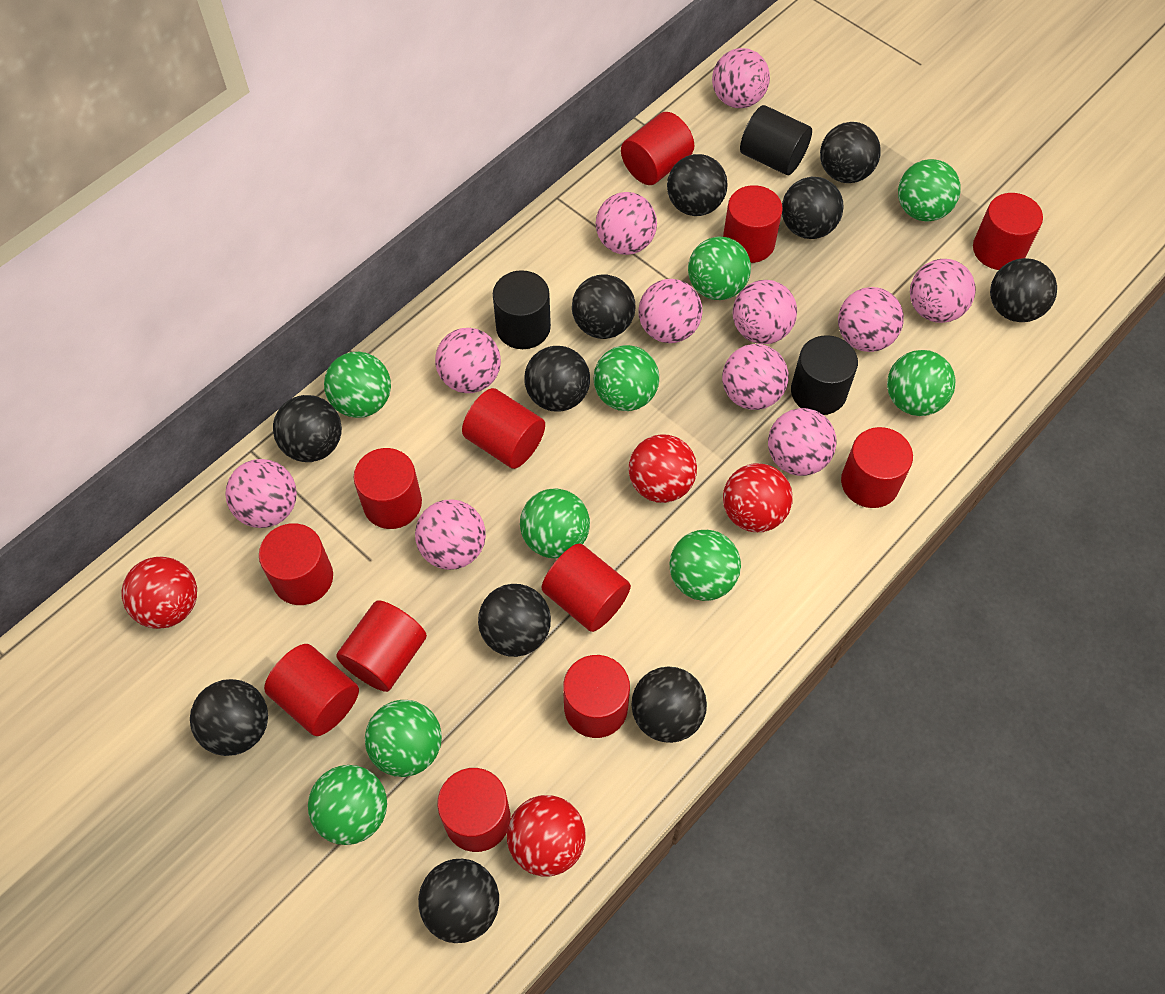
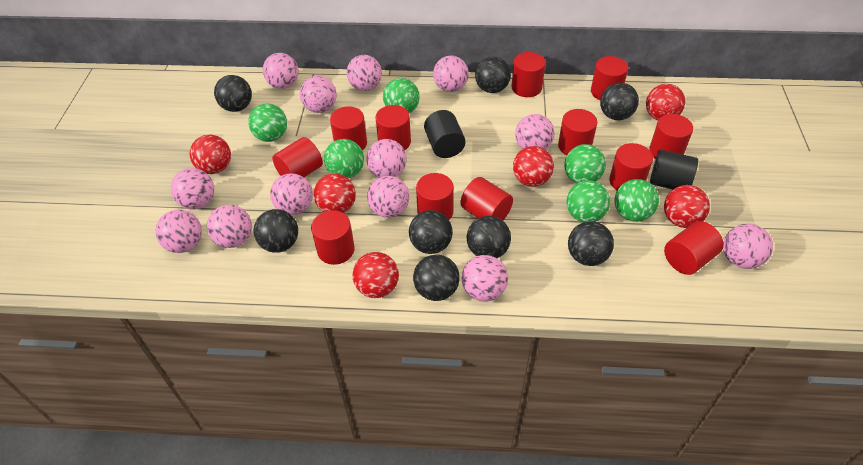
black ball: [190,679,268,756] [273,395,342,462] [418,859,499,943] [478,584,551,657] [524,346,590,412] [572,274,635,339] [632,667,707,743] [667,154,728,216] [782,177,844,239] [820,122,881,183] [990,258,1057,322] = 11 -> [214,75,252,112] [254,209,298,253] [409,210,453,254] [413,255,460,301] [467,216,511,258] [475,57,511,93] [568,221,614,266] [600,83,639,120] = 8
black cylinder: [493,270,551,349] [740,105,812,175] [791,335,858,415] = 3 -> [424,110,466,158] [650,150,698,189] = 2
green ball: [308,765,387,845] [324,352,391,418] [365,700,442,777] [520,488,590,558] [594,345,659,411] [670,530,741,601] [688,236,751,300] [887,350,955,416] [898,159,961,221] = 9 -> [248,103,287,142] [324,139,364,178] [383,78,419,113] [564,144,606,183] [566,180,610,222] [615,179,659,222] = 6
pink ball: [225,459,297,528] [415,499,486,570] [435,328,501,393] [596,192,657,255] [638,279,703,343] [712,48,770,108] [722,344,788,410] [733,280,797,344] [768,408,836,476] [838,287,904,352] [910,259,976,323] = 11 -> [155,210,202,253] [171,168,214,209] [207,205,252,248] [263,53,299,89] [270,173,313,215] [300,76,337,113] [346,55,382,91] [366,139,407,178] [367,176,409,218] [433,56,469,92] [462,255,508,302] [515,114,555,150] [723,224,773,269] = 13
red ball: [122,557,197,629] [507,795,586,877] [629,434,697,503] [723,463,793,532] = 4 -> [190,135,231,174] [314,173,356,213] [353,252,399,298] [513,146,554,187] [646,84,685,120] [664,185,710,228] = 6

